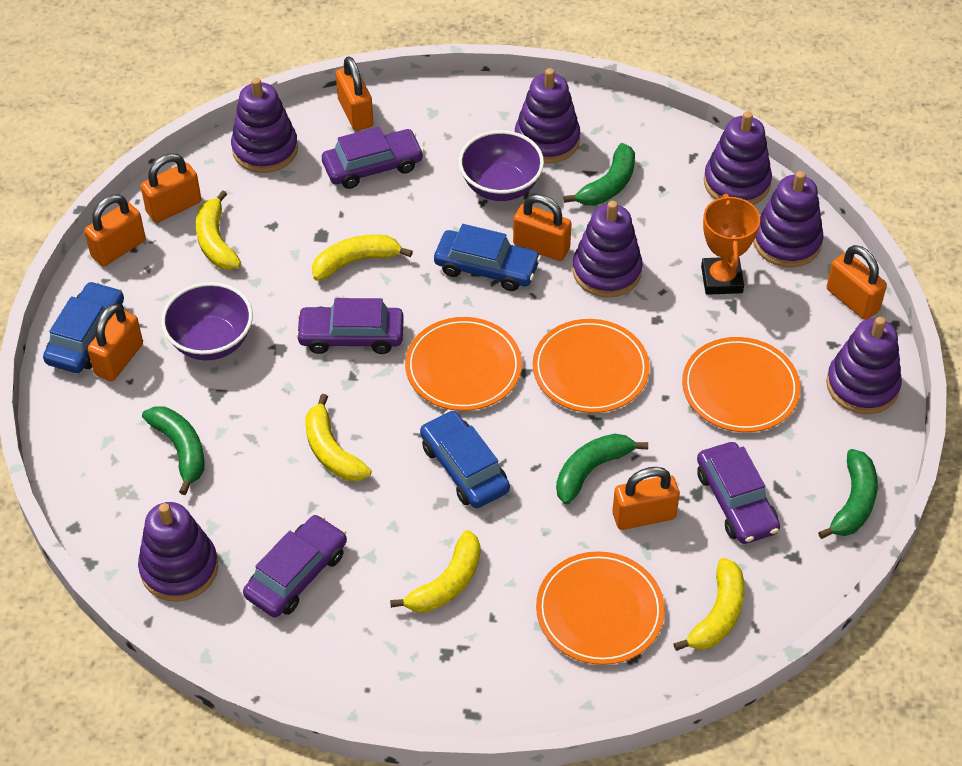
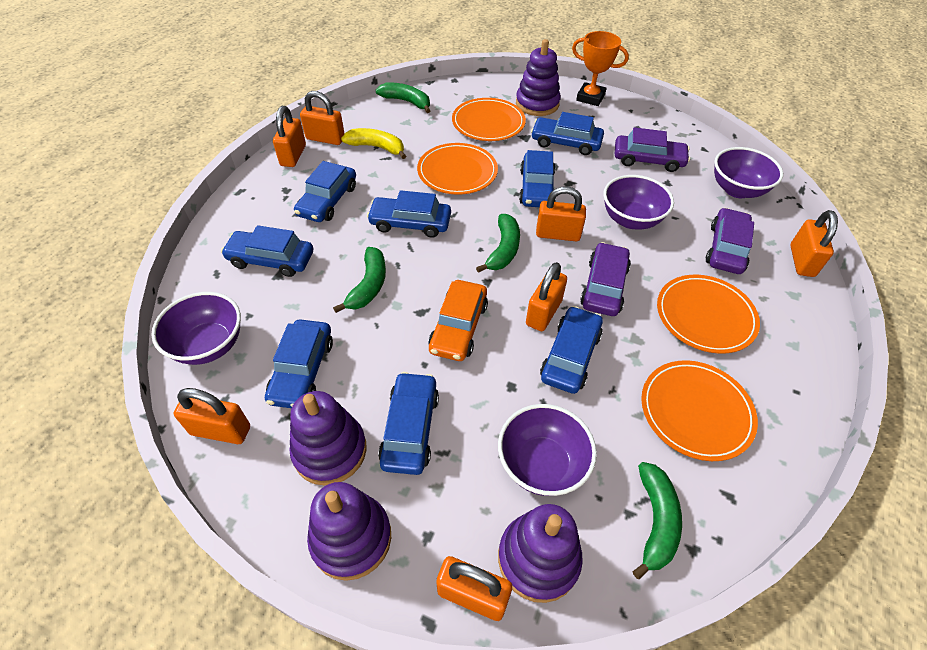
blue car: [43,281,124,373] [420,410,510,508] [434,224,541,291] = 3 -> [221,225,313,277] [265,319,333,408] [294,161,356,222] [367,190,451,238] [378,372,439,475] [519,150,556,207] [531,112,604,155] [540,306,603,394] = 8
orange car: none = 0 -> [428,280,488,361] = 1
purple bowl: [161,282,253,361] [459,130,544,201] = 2 -> [151,292,241,365] [498,404,597,496] [603,175,674,229] [714,147,783,198] = 4
purple car: [243,515,347,618] [296,298,404,354] [322,127,424,189] [697,442,780,544] = 4 -> [580,242,631,316] [615,127,690,172] [706,208,754,274] = 3
purple stacking toy: [138,502,218,602] [231,78,298,173] [515,68,580,164] [573,201,643,298] [704,111,772,205] [753,171,824,267] [826,317,902,414] = 7 -> [289,391,367,485] [307,482,391,581] [498,504,583,603] [516,39,561,116] = 4
yellow banana: [196,190,241,270] [305,394,372,481] [312,234,413,281] [390,530,480,612] [673,558,745,651] = 5 -> [341,128,406,159] = 1

